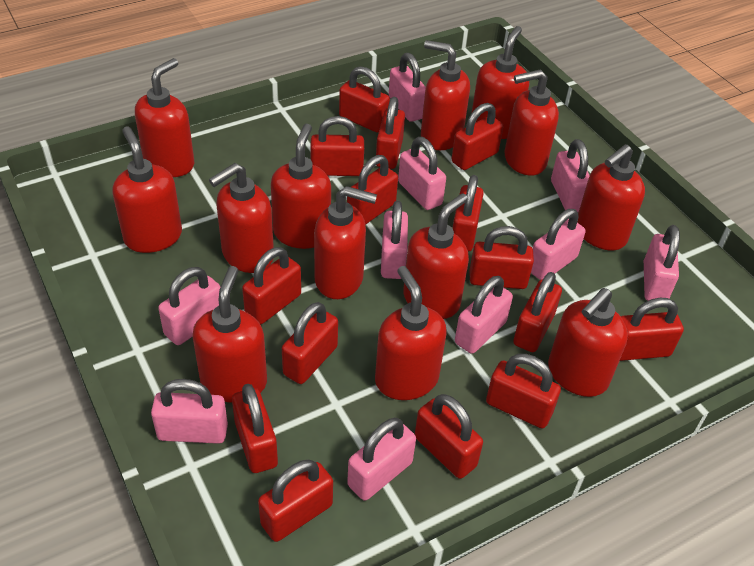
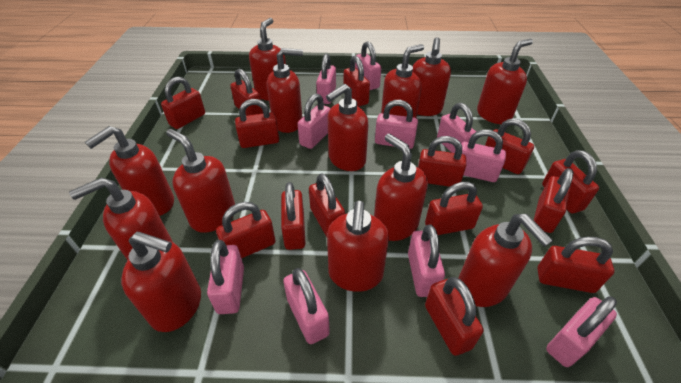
red padlock: [232,384,278,473] [242,247,301,325] [258,459,333,542] [282,302,338,384] [311,116,364,176] [339,66,390,133] [347,155,398,225] [376,97,405,169] [415,394,483,479] [451,103,503,170] [452,175,484,251] [470,226,534,289] [486,354,561,429] [513,272,562,352] [620,298,684,361] = 15 -> [161,77,205,129] [216,202,275,258] [230,69,263,116] [235,99,279,148] [281,182,305,250] [309,173,345,237] [344,56,370,106] [418,136,466,187] [425,182,483,235] [425,277,483,356] [485,118,534,174] [534,168,573,233] [537,237,614,293] [542,150,599,213] = 14

